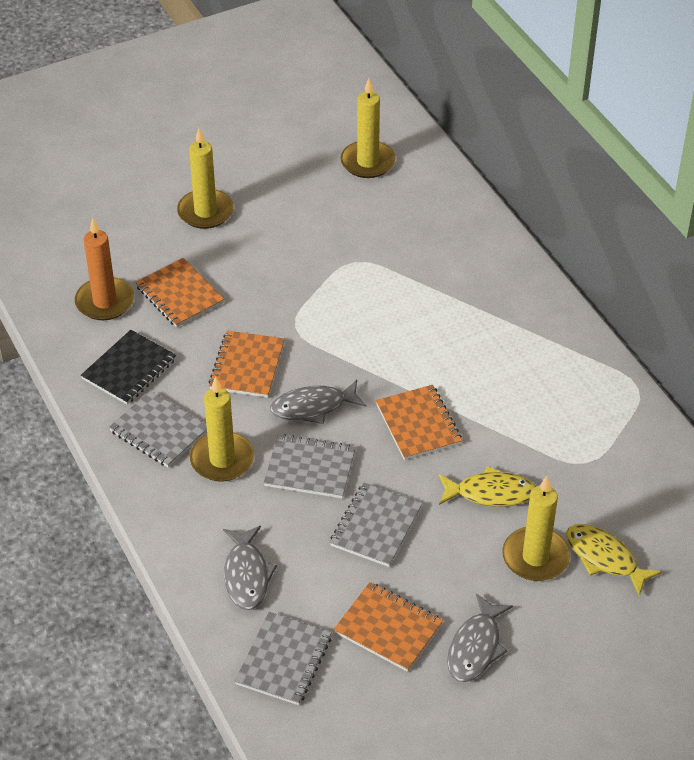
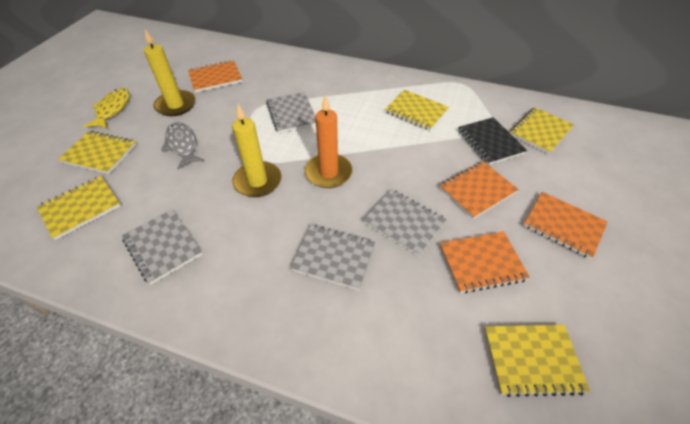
grey fish: [223,526,277,610] [270,380,366,424] [447,593,513,682] = 3 -> [161,122,205,169] = 1
yellow candle: [177,128,234,229] [190,377,254,482] [341,79,396,178] [502,476,570,581] = 4 -> [144,29,195,116] [232,104,281,197] = 2
yellow fish: [439,466,536,507] [566,524,662,596] = 2 -> [83,88,130,129] = 1
yellow notebook: none = 0 -> [37,176,121,240] [58,131,137,174] [385,90,449,131] [484,325,590,397] [510,107,574,154] = 5

